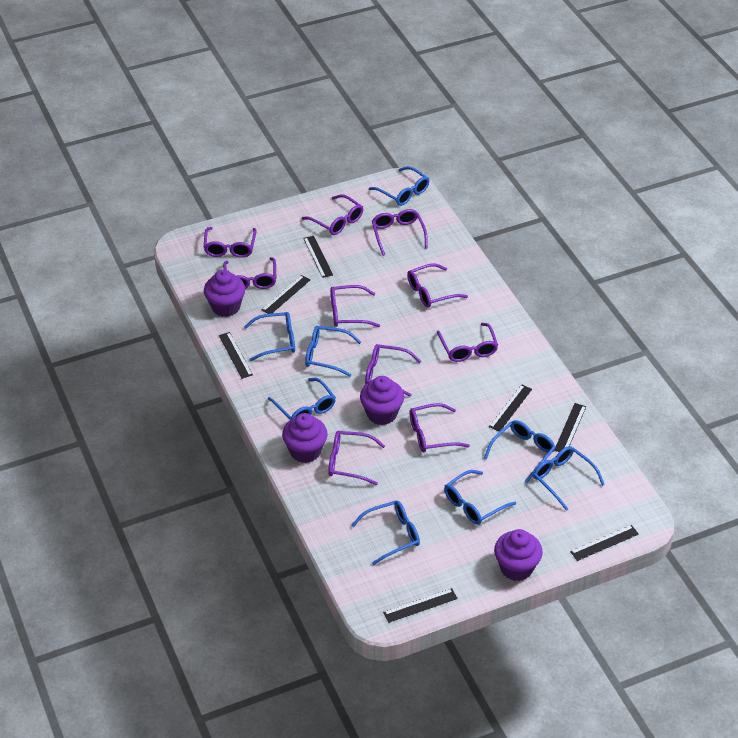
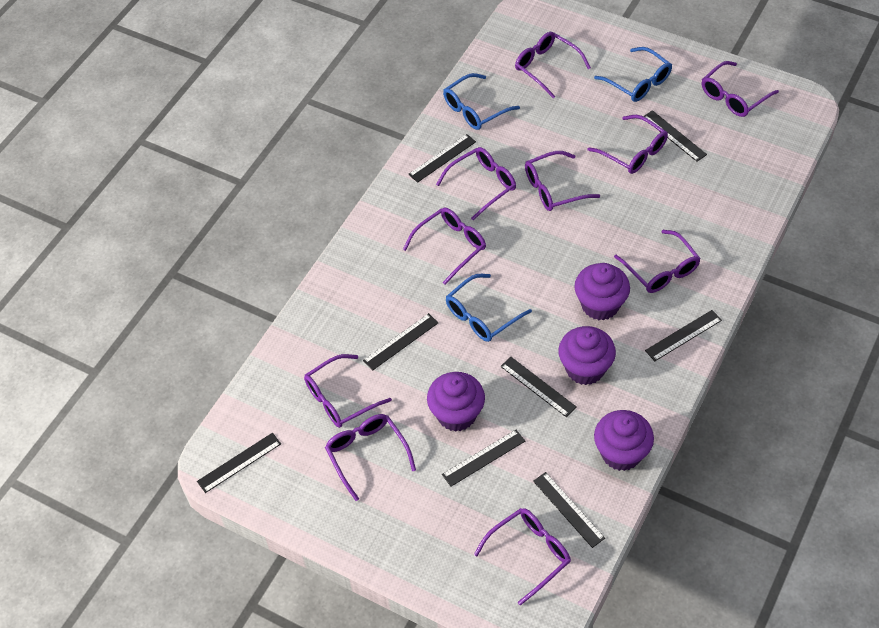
black ruler: [219,332,253,379] [262,275,310,314] [303,236,333,278] [383,588,458,623] [489,384,532,432] [554,403,586,452] [570,525,639,561] = 7 -> [197,433,281,493] [363,313,438,371] [408,134,476,183] [442,430,525,487] [500,357,577,417] [533,472,605,548] [643,110,707,162] [645,310,722,361] = 8
blue glasses: [244,312,295,361] [268,378,336,420] [305,326,361,377] [351,501,420,565] [369,166,429,206] [444,470,516,525] [484,420,556,483] [533,446,605,511] = 8 -> [443,73,520,130] [446,274,532,342] [594,47,672,102] = 3

